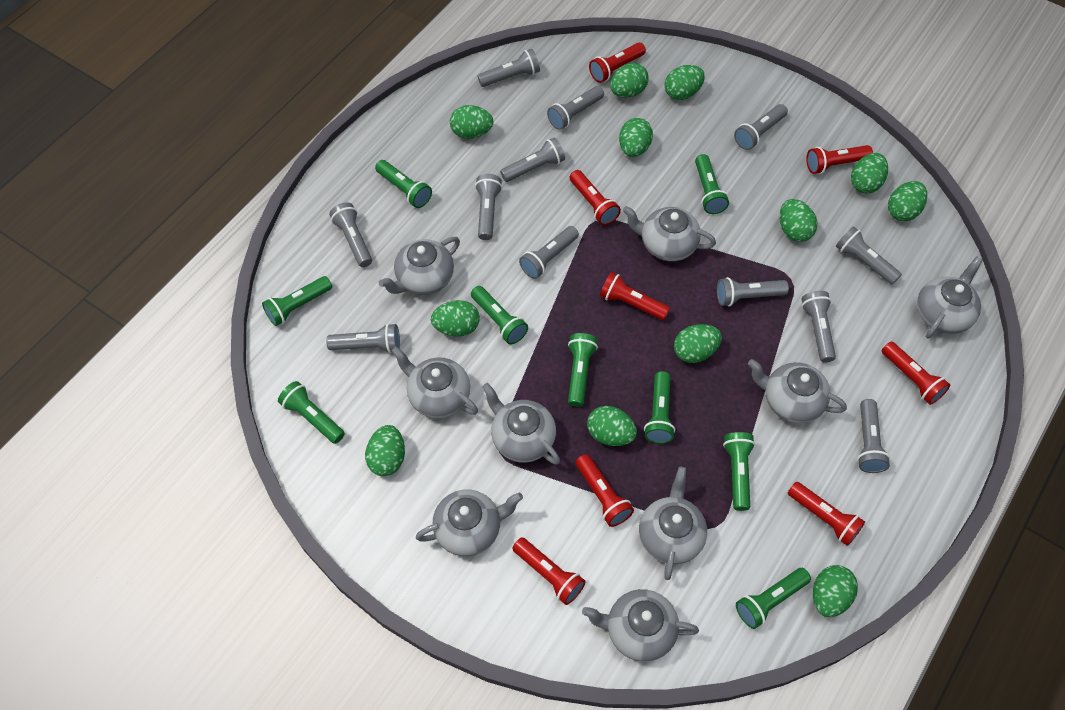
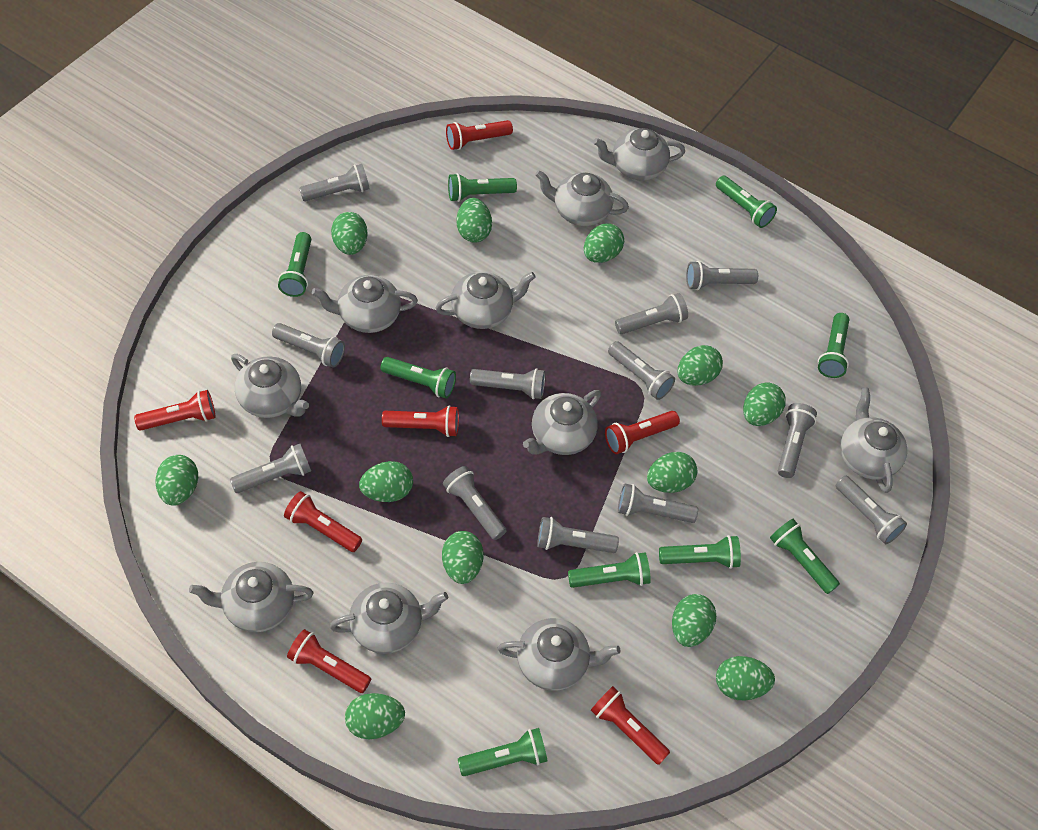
grey teapot: [379,237,460,295] [392,347,478,418] [416,489,523,556] [482,383,560,465] [582,589,699,662] [623,206,716,261] [639,467,707,580] [748,359,847,424] [917,256,983,338] = 9 -> [189,562,313,632] [231,354,309,418] [312,275,418,333] [329,582,448,654] [436,271,536,329] [497,618,620,691] [523,390,601,455] [535,170,629,226] [593,128,685,181] [840,388,907,493] = 10
red flashlight: [512,538,586,605] [569,170,621,226] [576,454,634,527] [589,43,646,83] [600,272,670,320] [788,482,865,546] [806,145,873,174] [882,342,950,405] = 8 -> [134,390,215,431] [284,491,362,552] [287,629,371,693] [382,405,459,437] [446,120,513,150] [591,686,670,765] [605,411,680,454] = 7

